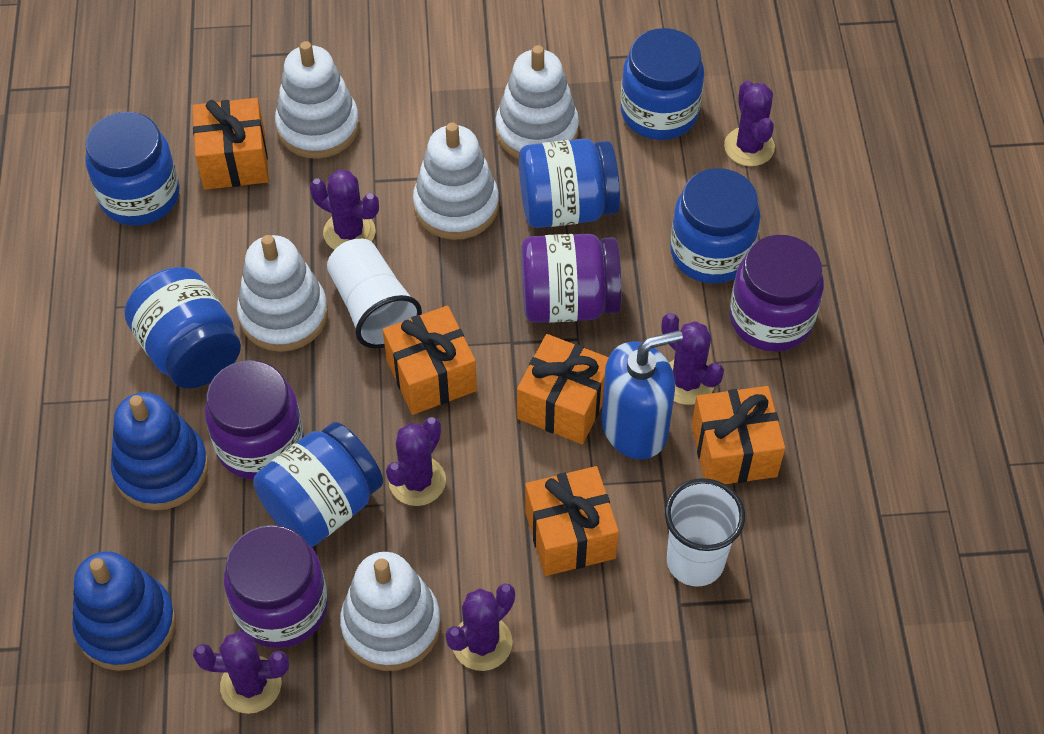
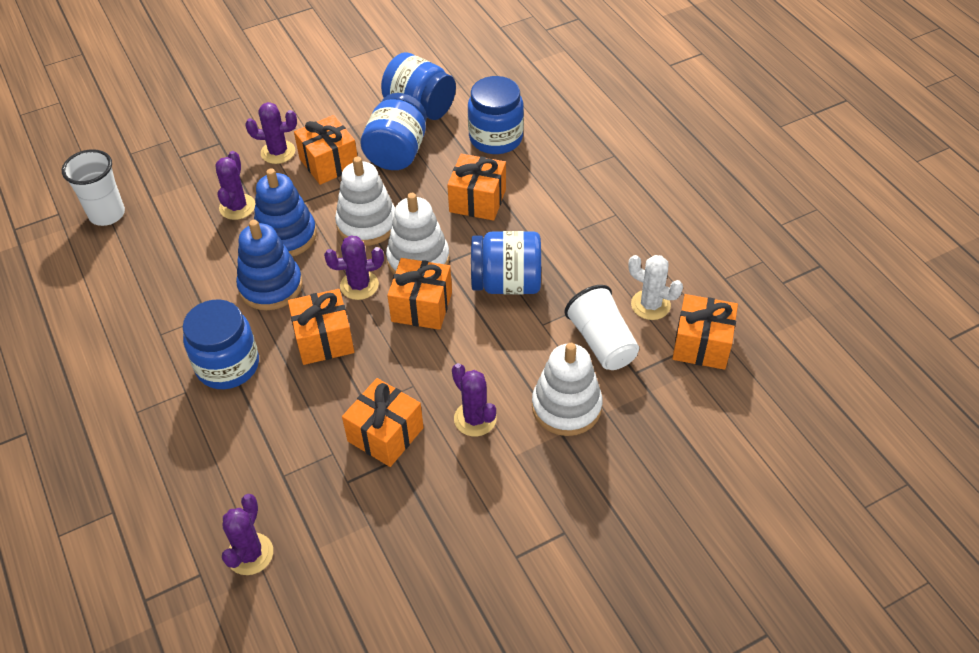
blue jar: [85,112,180,226] [124,267,241,388] [253,422,383,547] [519,139,620,228] [620,28,704,140] [670,168,760,284] = 6 -> [183,299,259,389] [361,93,427,170] [381,52,456,120] [468,76,524,154] [471,231,541,294] = 5
blue soap dispenser: [601,330,683,459] = 1 -> none = 0
orange gift: [192,98,269,190] [383,305,477,415] [517,334,609,444] [525,466,619,576] [691,386,785,484] = 5 -> [288,289,354,365] [294,115,358,185] [342,378,424,467] [387,258,452,330] [447,154,506,221] [672,294,738,370] = 6
purple cactus: [193,631,289,714] [310,170,379,250] [386,417,446,506] [446,583,515,671] [661,313,724,405] [724,81,775,166] = 6 -> [215,151,256,220] [222,494,273,575] [245,102,297,164] [324,235,384,300] [452,363,497,436] = 5
purple jar: [205,360,304,480] [224,525,328,648] [521,233,622,323] [730,235,824,352] = 4 -> none = 0
white cactus: none = 0 -> [628,255,683,320] = 1
white stacking toy: [237,235,328,352] [275,41,360,159] [340,552,440,671] [413,122,499,240] [495,45,579,159] = 5 -> [335,157,395,246] [386,193,450,274] [532,343,603,436] = 3

